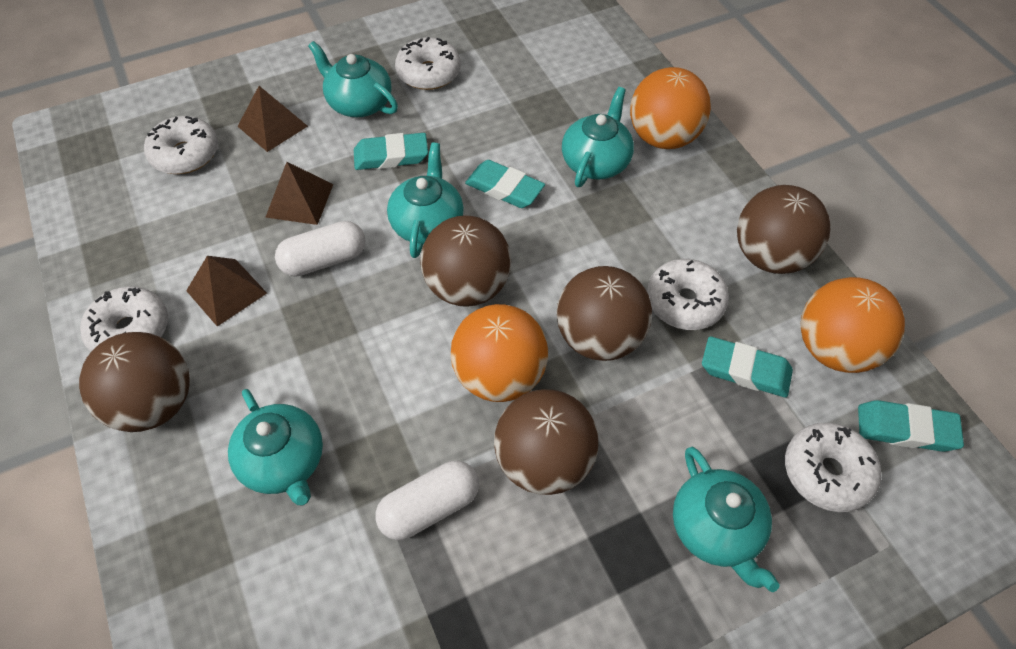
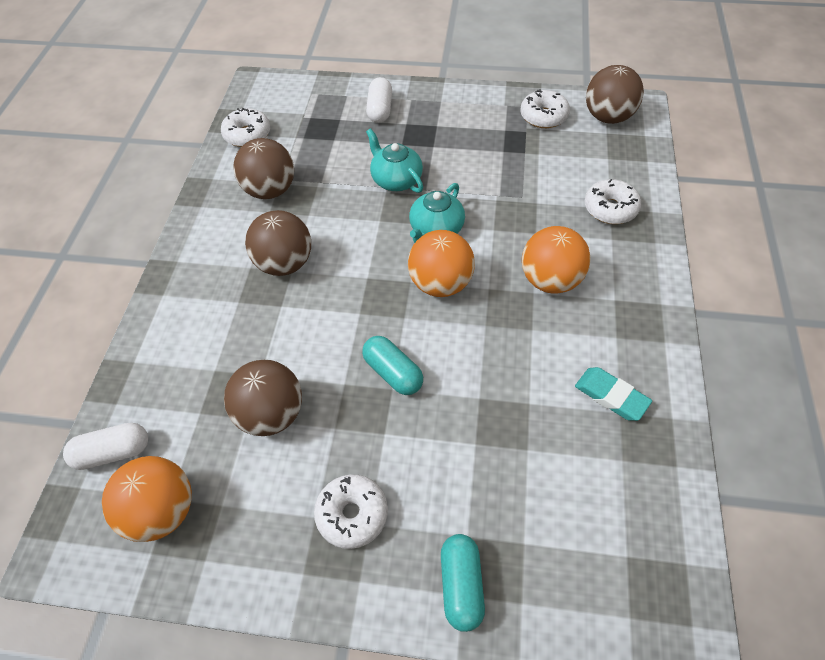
brown ball: [79,332,190,432] [420,215,511,307] [494,389,598,495] [557,266,652,361] [737,185,830,274] = 5 -> [224,360,302,436] [233,138,294,199] [245,210,311,276] [586,65,644,124] = 4
brown pyramid: [186,256,267,326] [238,86,308,152] [265,162,333,225] = 3 -> none = 0
turquoise capsule: none = 0 -> [362,336,423,395] [441,534,485,632] = 2
turquoise eraser: [354,133,428,170] [465,160,545,208] [702,336,793,398] [858,400,964,452] = 4 -> [575,367,652,421] = 1
turquoise teapot: [228,389,323,506] [308,41,398,117] [387,142,464,258] [562,87,634,187] [673,447,780,592] = 5 -> [366,128,423,193] [409,183,465,243] = 2
white donut: [80,286,168,352] [144,116,218,174] [395,37,461,90] [647,259,729,330] [785,423,881,512] = 5 -> [221,108,270,147] [314,474,388,549] [521,89,570,128] [585,179,641,224] = 4

